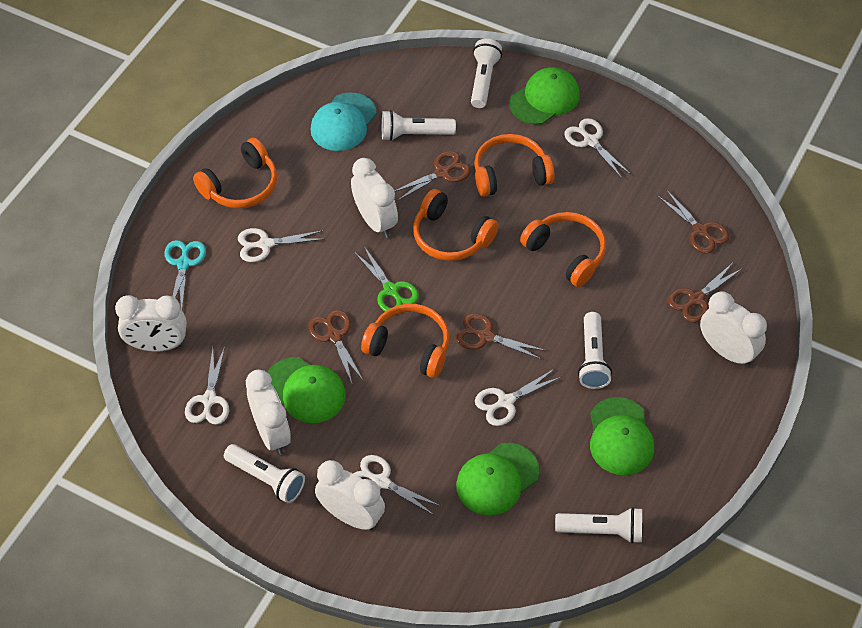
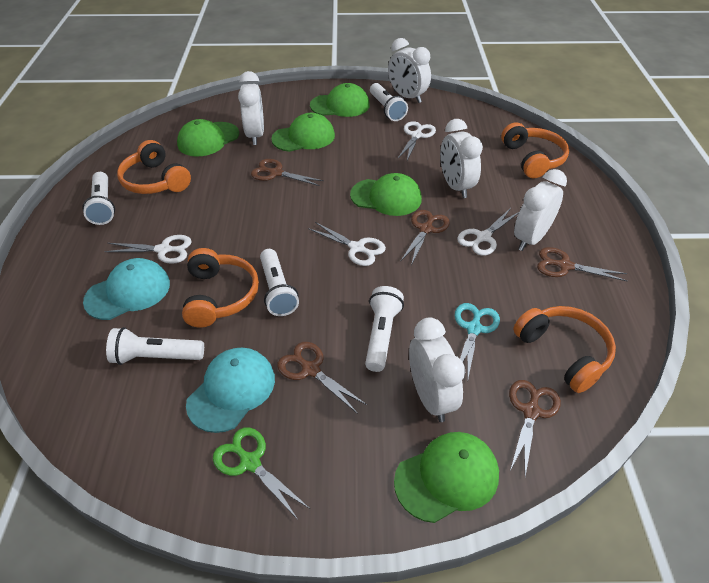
green cap: [267,357,346,423] [456,443,539,515] [509,67,580,125] [590,397,654,475] = 4 -> [177,119,239,157] [271,113,335,152] [310,83,370,117] [350,173,422,216] [394,432,499,523] = 5
orange headphones: [193,138,277,208] [361,304,449,378] [413,189,498,261] [474,134,555,197] [520,212,606,287] = 5 -> [117,140,191,194] [182,248,259,327] [501,122,569,178] [513,306,616,393] = 4
turquoise cap: [310,92,377,151] = 1 -> [83,258,170,320] [186,348,275,433] = 2
white scissors: [185,347,229,425] [238,228,325,262] [353,455,441,516] [475,369,561,426] [564,118,631,178] = 5 -> [104,235,192,264] [308,222,386,266] [398,121,436,160] [457,208,519,256] = 4

